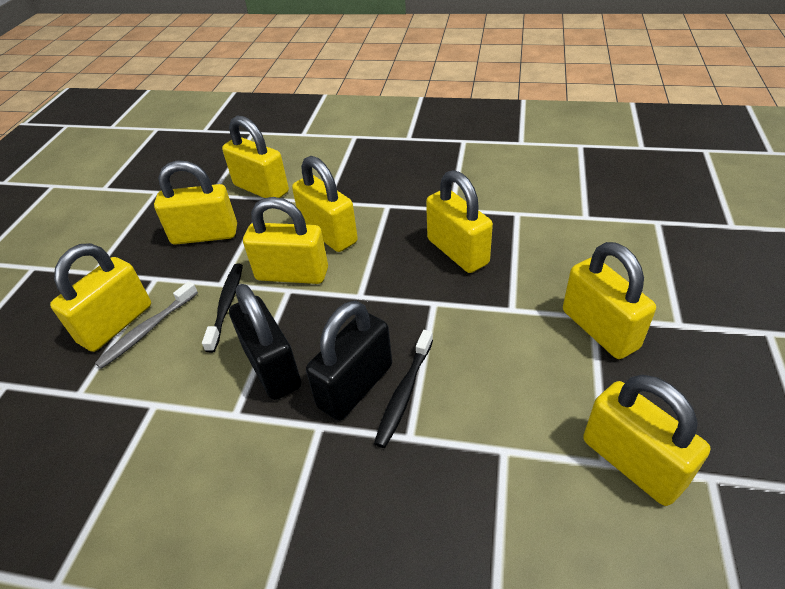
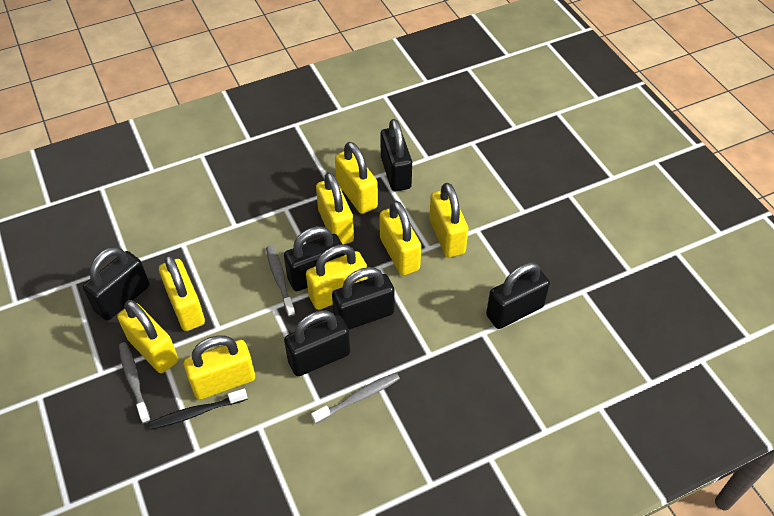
black padlock: [229,284,301,400] [306,301,392,421] = 2 -> [83,247,150,320] [284,226,345,291] [284,310,350,376] [332,267,395,330] [381,119,412,191] [486,262,550,329] = 6
black toothbrush: [202,264,243,353] [374,330,433,448] = 2 -> [149,389,248,429] = 1
grey toothbrush: [95,281,198,369] = 1 -> [119,342,150,424] [266,245,295,317] [311,373,400,424] = 3

